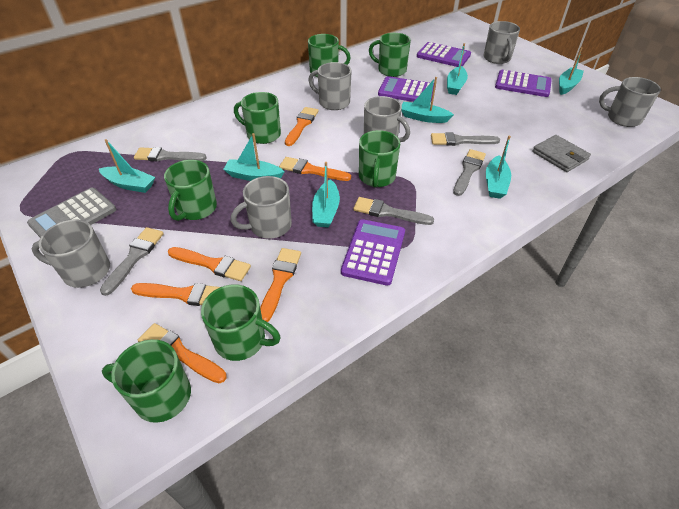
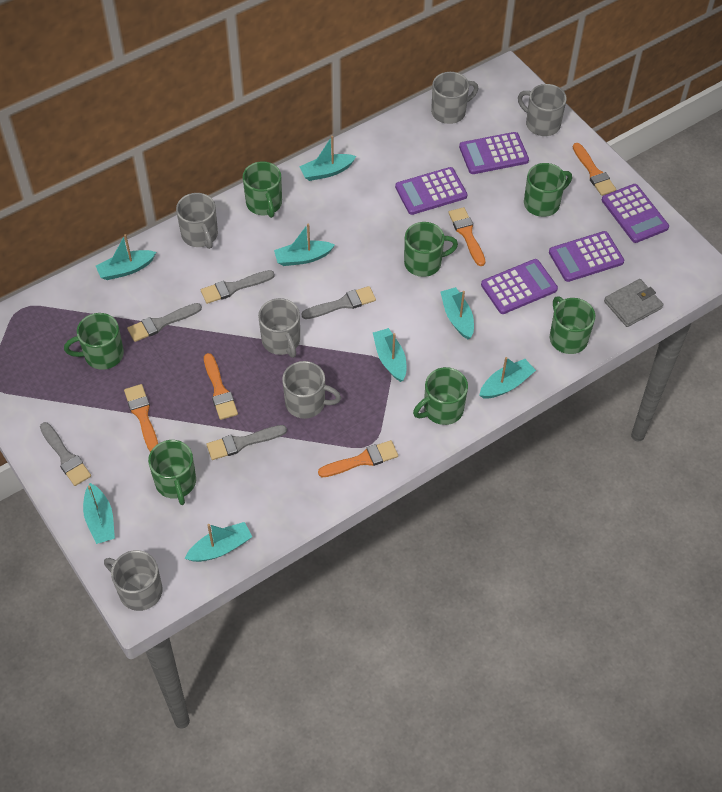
grey calculator: [27,188,116,238] = 1 -> none = 0
orange brush: [131,283,220,306] [138,323,227,383] [168,247,251,281] [260,248,301,322] [279,157,351,181] [285,107,319,146] = 6 -> [124,384,158,452] [204,353,238,420] [318,440,398,477] [448,207,485,266] [573,143,616,196] = 5
purple calculator: [341,219,405,286] [378,76,436,103] [417,42,471,67] [495,70,552,97] = 4 -> [395,167,467,215] [459,132,529,174] [481,259,558,314] [549,231,624,282] [602,184,669,243] = 5
turquoise boat: [99,139,155,193] [223,133,285,181] [312,162,340,228] [402,77,454,123] [447,43,468,95] [486,136,511,199] [559,47,584,95] = 7 -> [83,483,115,544] [96,234,156,280] [185,522,252,562] [274,223,335,266] [299,136,356,181] [373,328,406,382] [440,287,474,339] [480,357,536,399] = 8

